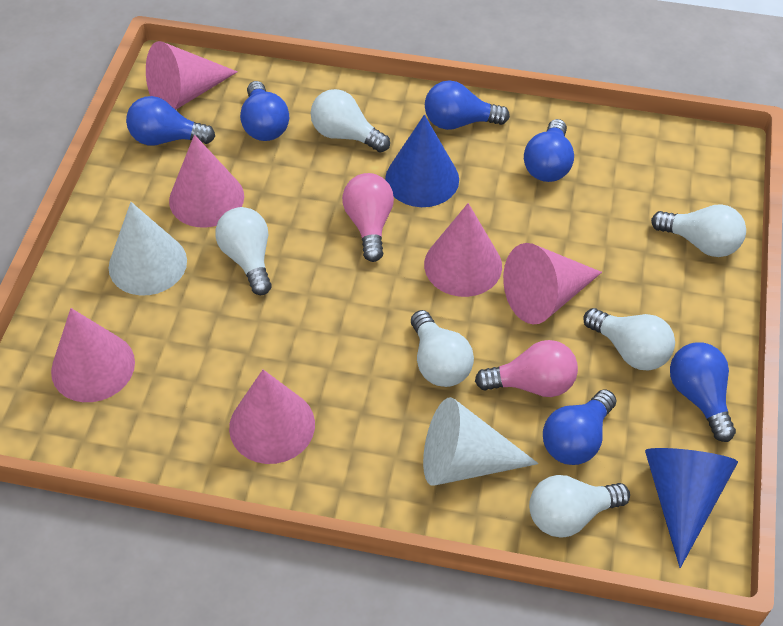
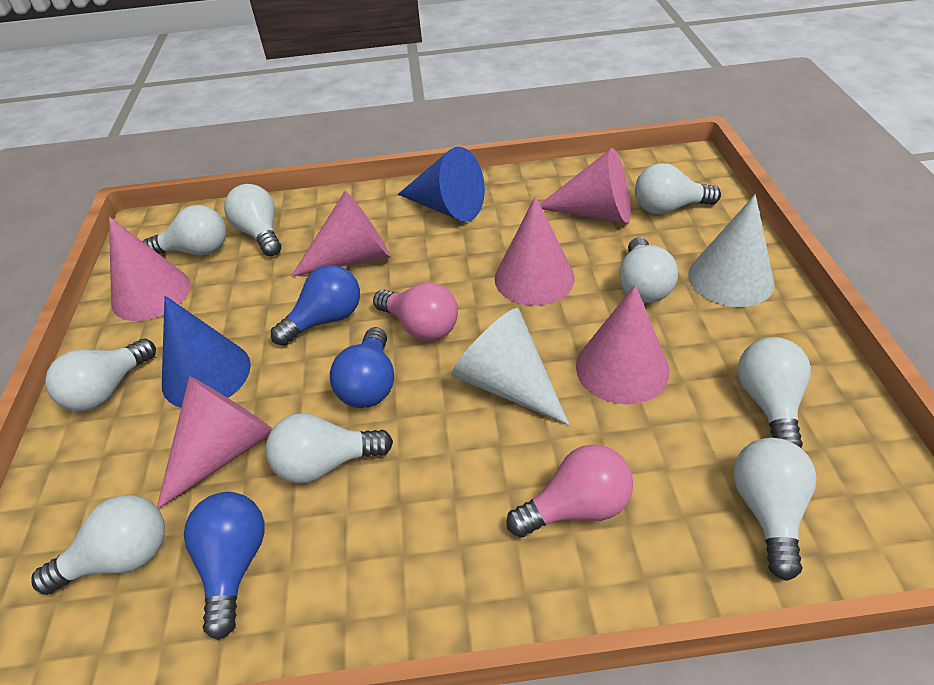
blue light bulb: [126,96,215,146] [240,81,289,141] [425,80,510,130] [524,119,574,182] [543,389,617,465] [670,342,736,442] = 6 -> [184,492,265,640] [271,265,360,346] [330,327,394,408] = 3
white light bulb: [215,207,272,295] [311,89,390,153] [411,310,474,387] [529,475,630,538] [583,308,675,370] [651,204,746,257] = 6 -> [31,495,165,595] [45,339,156,411] [142,205,226,256] [224,184,281,256] [266,413,393,484] [619,237,678,303] [635,163,721,215] [733,438,816,581] [737,337,811,448] = 9

